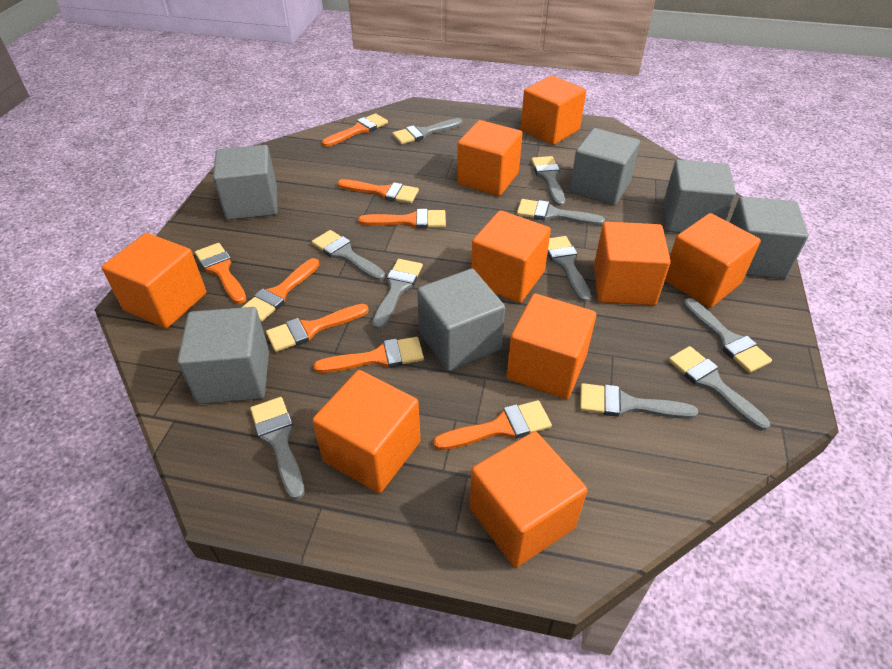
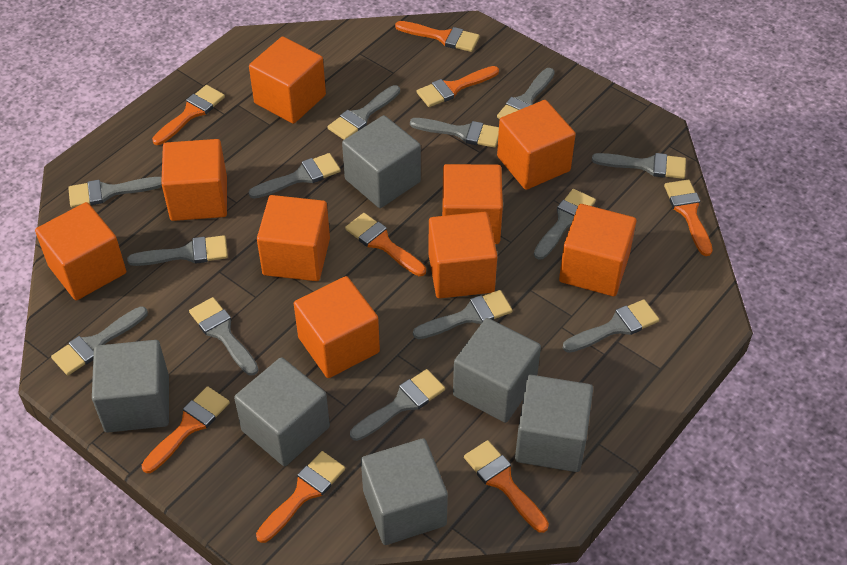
grey brush: [250,397,305,500] [312,230,385,281] [372,259,423,330] [392,118,462,144] [517,199,605,225] [531,156,565,206] [548,236,591,302] [580,383,698,419] [668,346,770,431] [683,298,772,373] = 10 -> [51,306,148,375] [68,177,162,208] [127,235,228,266] [189,297,258,376] [249,153,341,199] [328,85,400,140] [350,369,445,441] [410,118,499,148] [413,290,513,339] [497,68,555,119] [534,189,596,260] [563,299,659,353] [592,153,686,179] = 13

